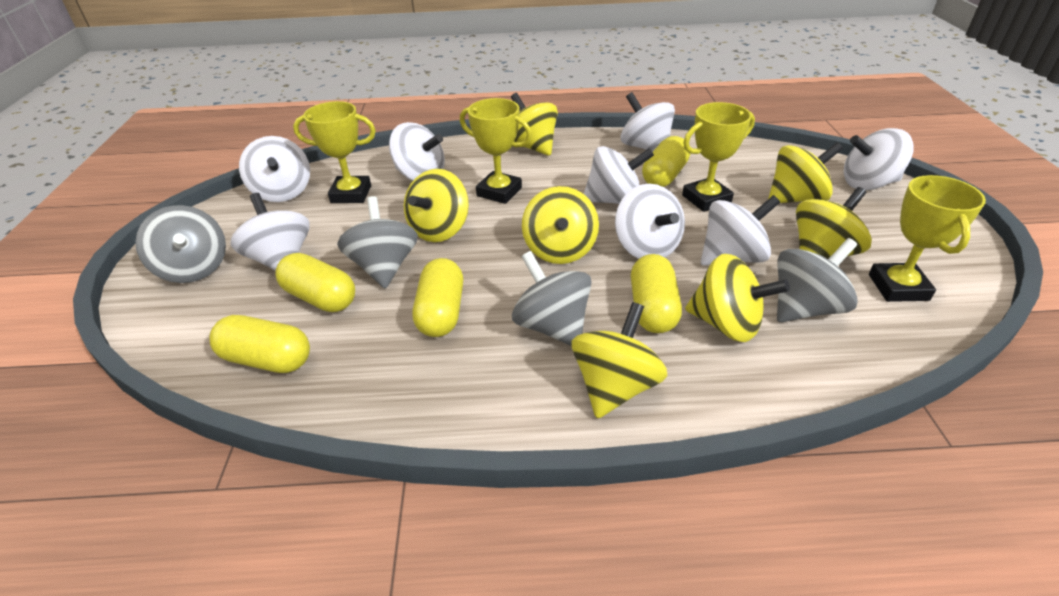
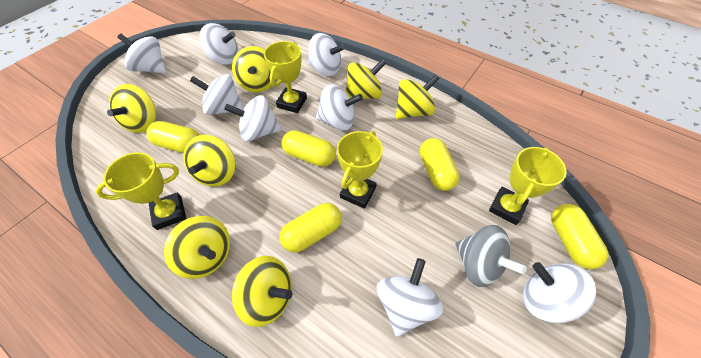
grey spinning top: [135,205,226,283] [337,196,418,289] [512,251,592,346] [777,238,858,322] = 4 -> [455,225,527,287] = 1

